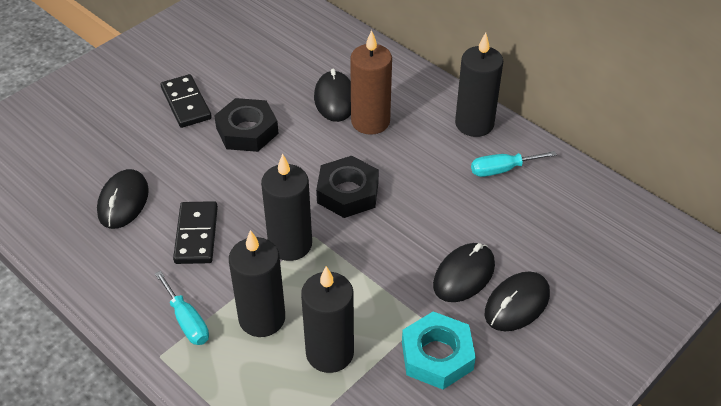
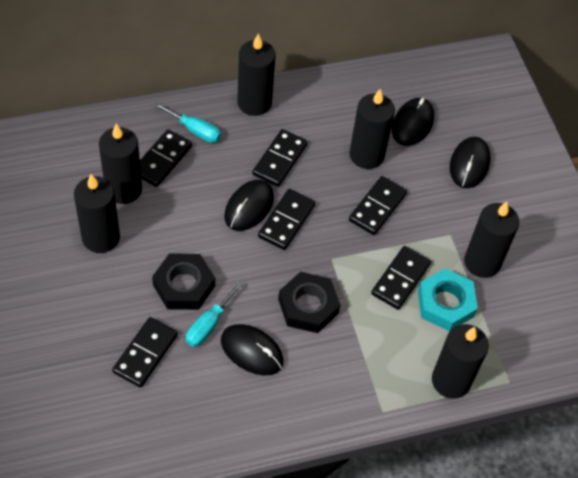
black candle: [229,230,285,337] [261,154,312,261] [301,266,354,373] [455,33,503,137] = 4 -> [74,174,120,253] [99,124,142,204] [237,33,275,116] [349,89,395,169] [432,324,489,399] [464,202,519,278] = 6
black domino: [161,74,212,128] [173,201,218,264] = 2 -> [112,317,178,388] [140,129,192,187] [253,129,308,187] [258,189,315,250] [349,176,407,235] [371,246,431,310] = 6
brown candle: [350,30,392,135] = 1 -> none = 0

